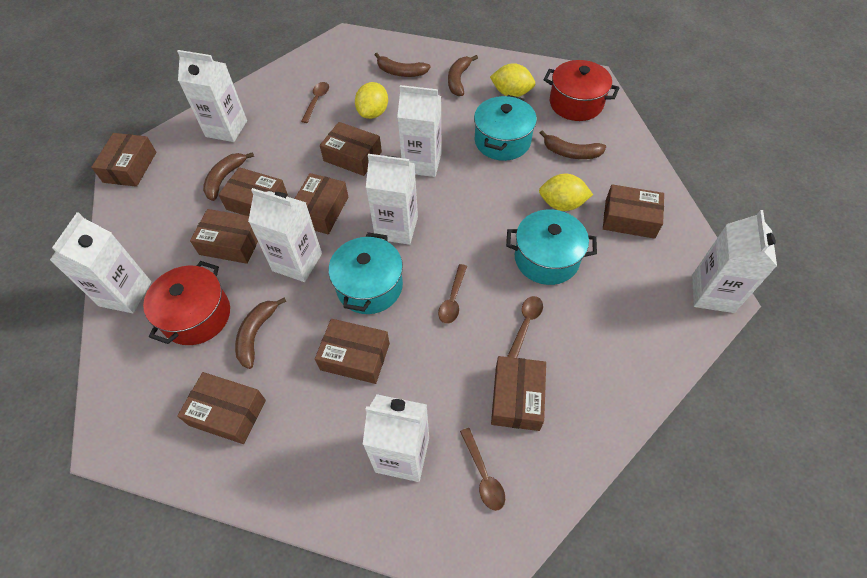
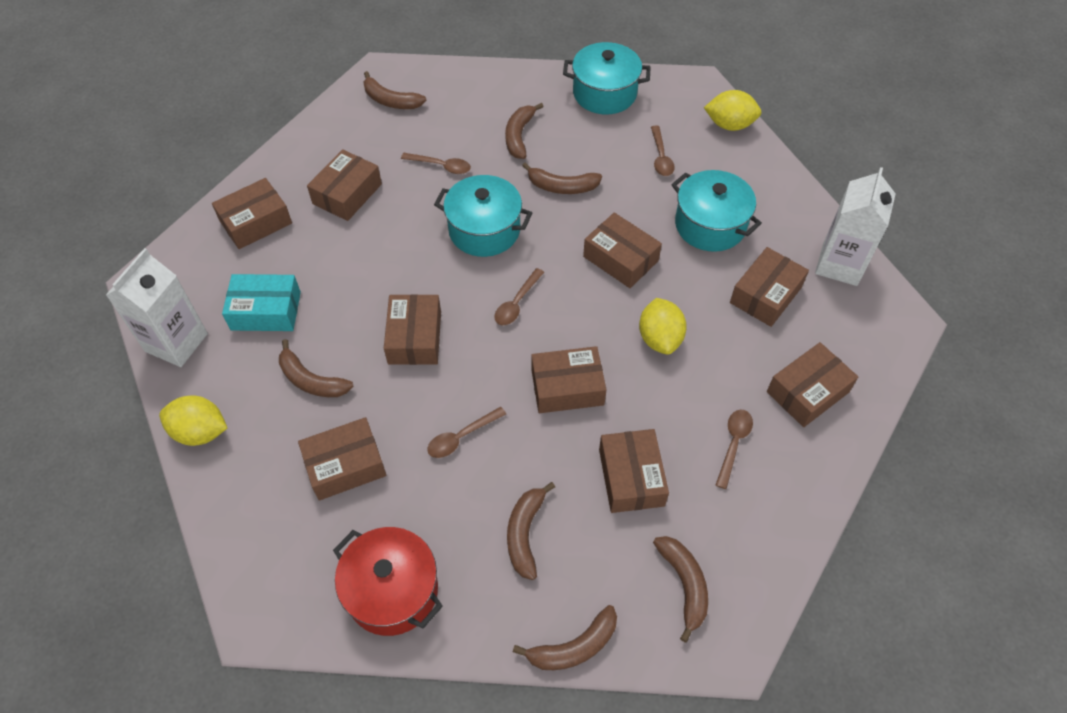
brown banana: [203,152,254,201] [235,298,287,369] [375,53,430,77] [448,55,478,96] [540,130,606,159] = 5 -> [279,339,353,397] [364,71,426,109] [505,103,544,159] [507,482,555,580] [513,605,617,670] [522,162,602,194] [653,536,708,643] = 7
brown spoon: [301,82,329,123] [438,264,467,324] [460,428,505,511] [507,296,543,358] = 4 -> [401,153,471,174] [427,407,506,458] [494,268,544,325] [651,126,675,176] [715,410,753,489] = 5
red pot: [143,261,230,345] [543,60,619,121] = 2 -> [333,527,443,636] = 1
turquoise box: none = 0 -> [222,274,301,331] = 1
white carton: [50,212,151,313] [177,50,247,142] [248,188,322,282] [363,394,429,482] [366,154,418,245] [397,85,442,177] [692,210,777,313] = 7 -> [106,248,208,367] [815,167,896,286] = 2

